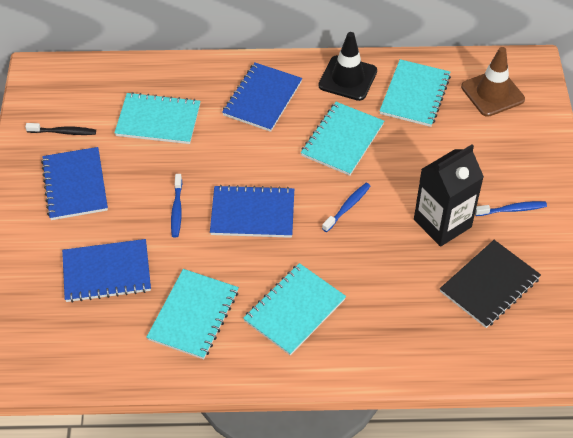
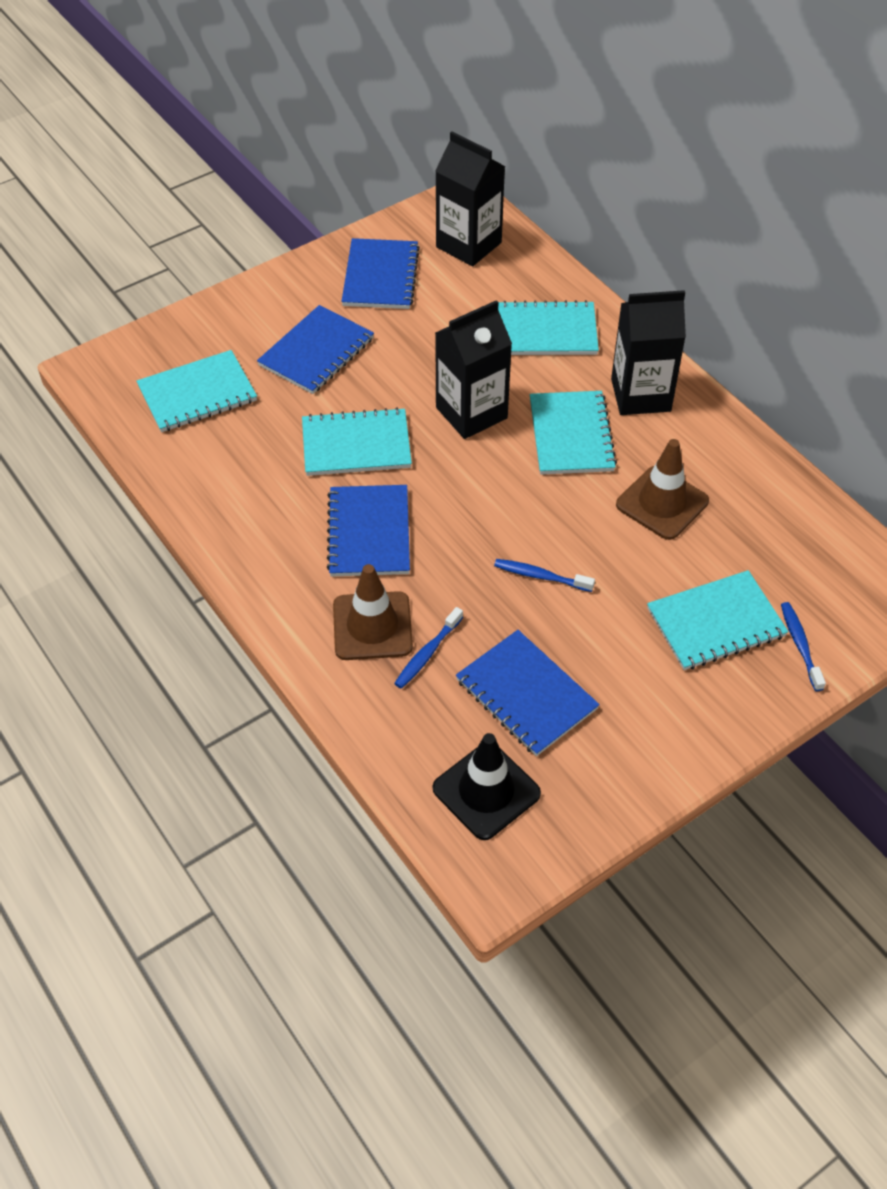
black carton: [414,144,484,247] = 1 -> [435,131,505,266] [435,300,512,439] [611,290,686,415] = 3
black notebook: [440,240,541,328] = 1 -> none = 0
black toothbrush: [25,123,96,135] = 1 -> none = 0
brown traffic cone: [461,47,525,117] = 1 -> [333,564,413,660] [616,439,709,540] = 2

